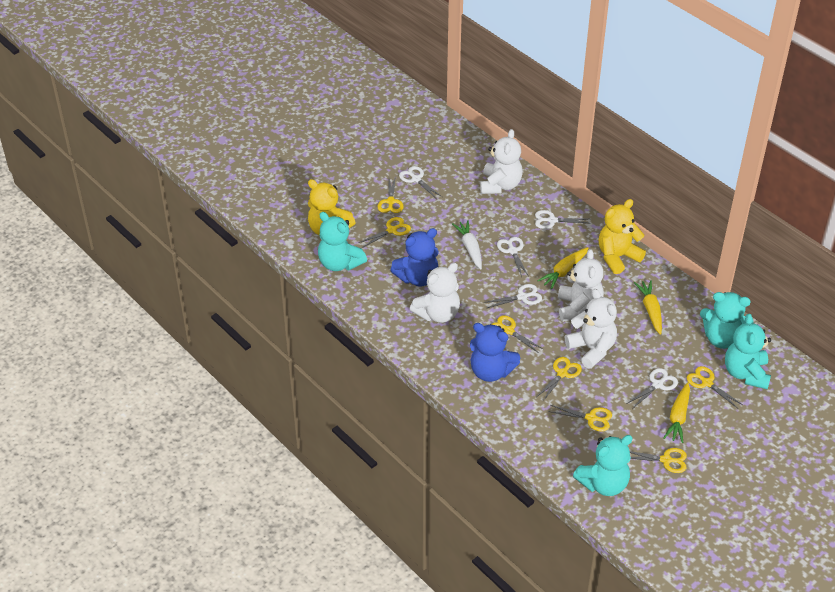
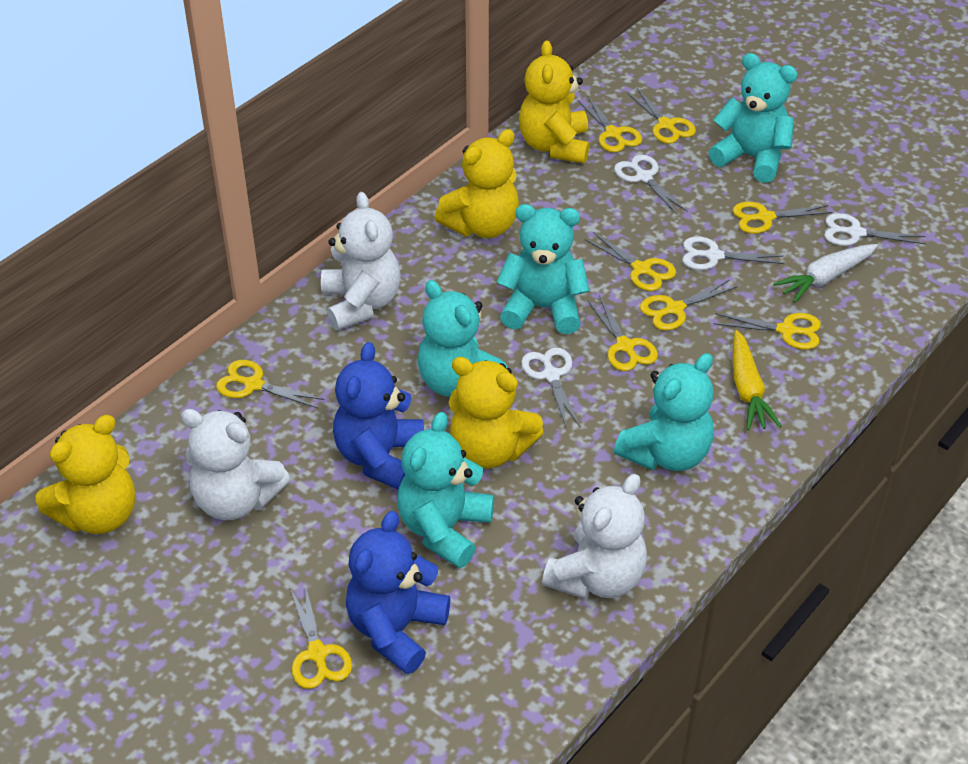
turquoise teddy bear: [318,212,367,271] [573,435,632,496] [700,292,754,349] [725,314,771,389] = 4 -> [397,412,494,568] [418,280,508,397] [497,204,589,334] [614,353,714,471] [709,53,798,183] = 5
white scissors: [399,166,442,199] [483,284,542,308] [497,237,528,277] [535,210,588,229] [627,368,678,408] = 5 -> [521,347,580,429] [614,155,688,214] [682,237,784,270] [824,213,926,246] = 4
white teddy bear: [410,263,460,323] [480,129,522,194] [558,249,604,322] [565,289,617,369] = 4 -> [181,409,290,520] [321,192,401,331] [542,474,647,599] = 3
yellow carrot: [537,247,589,290] [634,280,662,335] [663,382,690,443] = 3 -> [732,330,782,430] = 1
yellow scissors: [358,217,411,248] [378,176,404,213] [492,315,543,353] [537,357,582,401] [548,405,612,432] [630,448,687,473] [687,366,743,408] = 7 -> [216,360,324,408] [290,585,352,689] [577,95,642,152] [585,232,676,291] [587,295,658,371] [627,88,696,144] [640,280,738,331] [714,313,821,350] [733,202,833,234] = 9
yellow teddy bear: [308,179,356,236] [599,199,646,274] = 2 -> [36,415,135,534] [434,129,519,238] [448,357,544,468] [519,40,589,163] = 4

